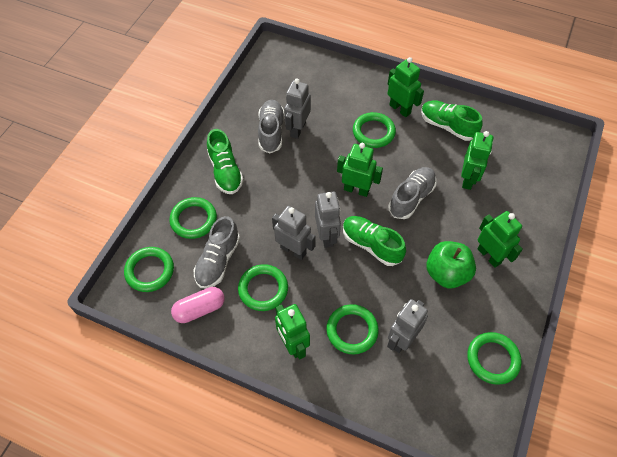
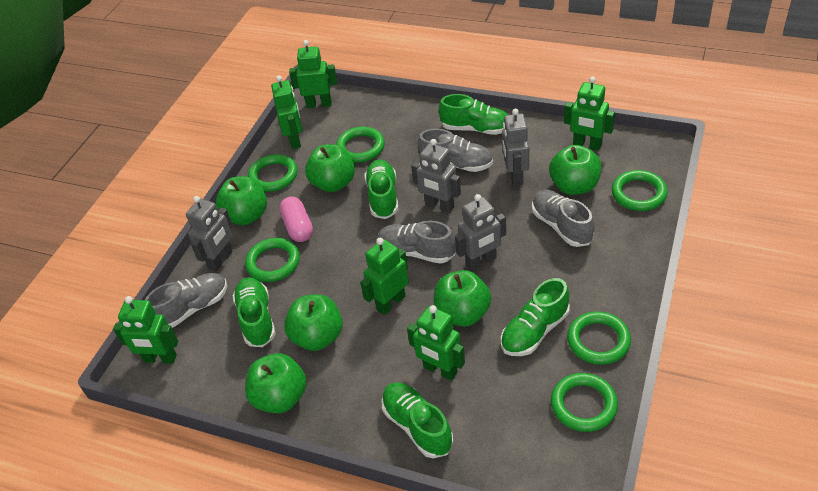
green apple: [426,241,476,288] = 1 -> [216,176,267,225] [245,353,307,413] [284,294,343,351] [305,144,355,192] [434,270,491,327] [549,145,601,195] = 6
green robot: [275,304,310,360] [337,143,383,197] [388,57,424,117] [461,131,493,190] [477,211,523,268] = 5 -> [113,296,178,364] [271,75,302,149] [289,40,337,108] [360,238,409,315] [407,305,465,381] [564,76,615,151] = 6
green shoe: [207,129,244,194] [343,216,406,266] [421,100,483,141] = 3 -> [232,277,276,347] [365,160,398,219] [381,383,453,458] [439,94,508,135] [501,278,570,356] = 5
grey shoe: [194,216,240,288] [258,100,285,153] [389,167,437,219] = 3 -> [145,273,227,328] [378,221,456,264] [417,129,493,172] [532,190,595,247] = 4

